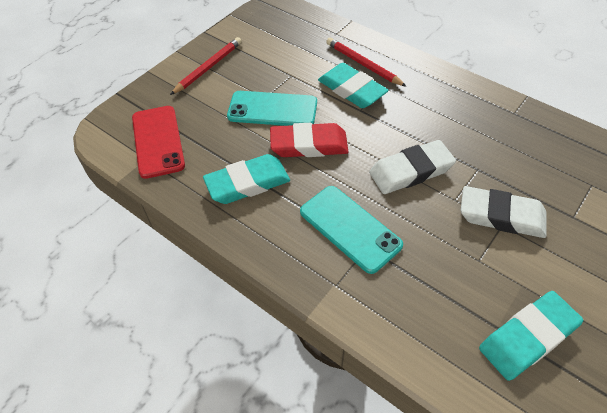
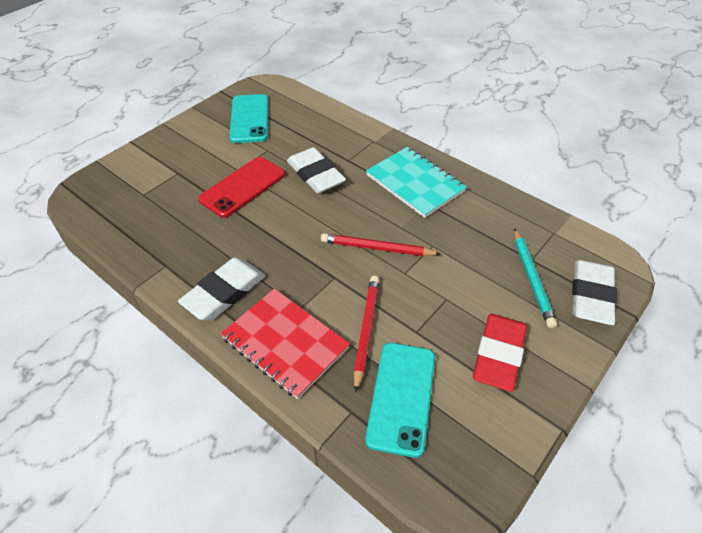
red notebook: none = 0 -> [221,288,350,399] = 1
turquoise eraser: [203,154,290,204] [318,63,389,108] [479,291,583,381] = 3 -> none = 0
turquoise notebook: none = 0 -> [366,147,467,218] = 1
turquoise pencil: none = 0 -> [514,228,557,328] = 1
white eraser: [369,140,456,194] [460,186,547,238] = 2 -> [178,257,266,321] [287,147,346,194] [572,260,617,325] = 3

